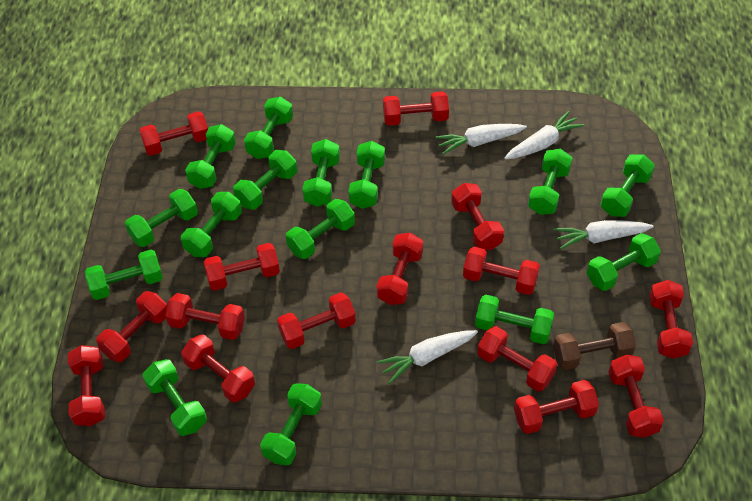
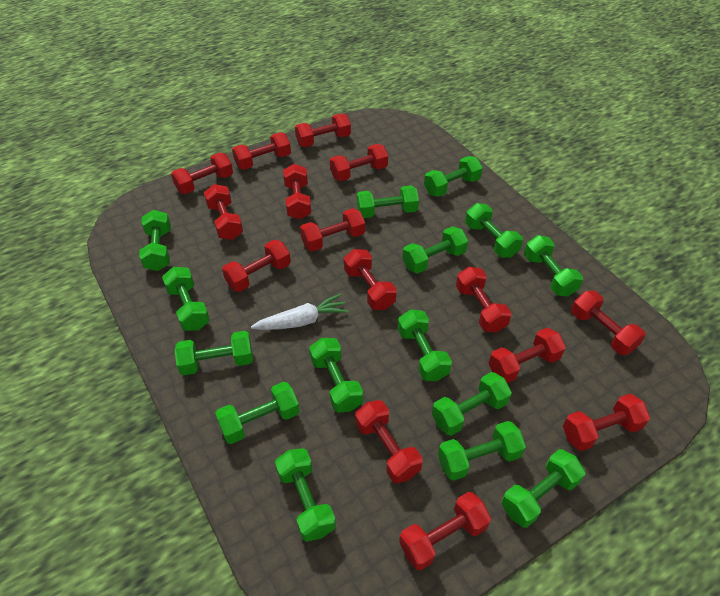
brown dumbbell: [553,322,636,370] = 1 -> none = 0
white carrot: [377,330,478,384] [435,124,527,155] [504,111,584,159] [554,220,654,250] = 4 -> [251,293,349,330] = 1

